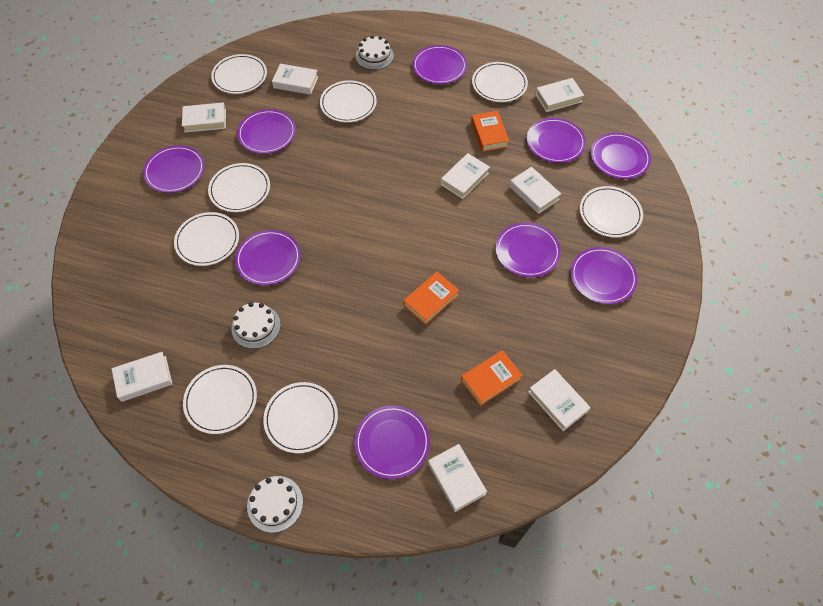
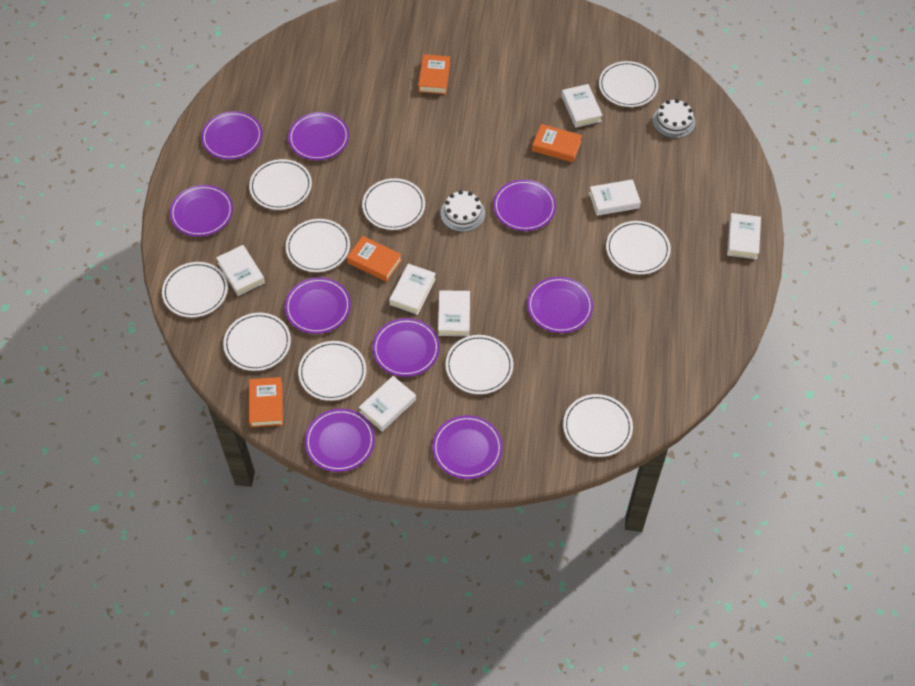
orange book: [403,272,459,325] [461,350,523,406] [471,111,509,152] = 3 -> [249,377,283,427] [347,236,402,282] [418,54,450,95] [532,124,582,162] = 4
white book: [112,352,172,402] [182,103,226,133] [272,64,318,95] [428,444,487,512] [441,153,490,199] [509,167,561,214] [528,369,591,431] [535,78,584,112] = 8 -> [216,245,265,296] [359,376,416,431] [389,264,436,315] [438,290,470,336] [562,84,603,128] [589,179,641,216] [727,213,761,259] = 7
white cake: [231,302,281,349] [247,476,303,533] [356,35,394,70] = 3 -> [441,190,485,232] [653,99,696,138] = 2
white plate: [174,212,239,266] [183,365,257,434] [208,163,270,212] [211,54,267,94] [263,382,338,453] [320,80,377,122] [472,62,528,102] [580,186,643,237] = 8 -> [162,262,228,317] [223,313,291,371] [249,159,312,210] [286,219,350,272] [298,341,366,401] [362,178,425,230] [445,335,513,394] [563,394,633,457] [599,61,658,107] [606,221,671,274] = 10

